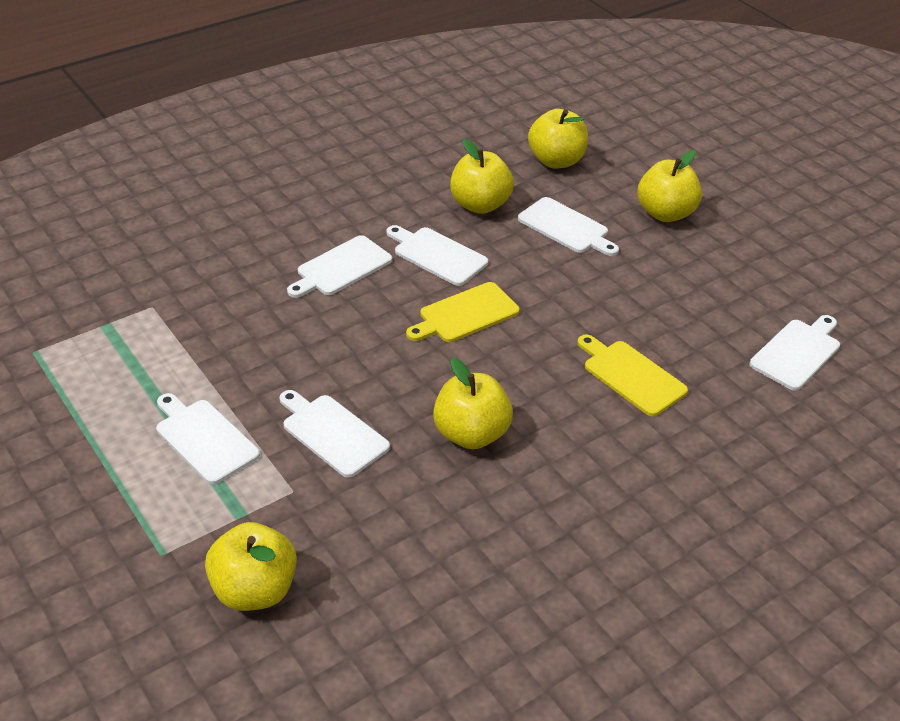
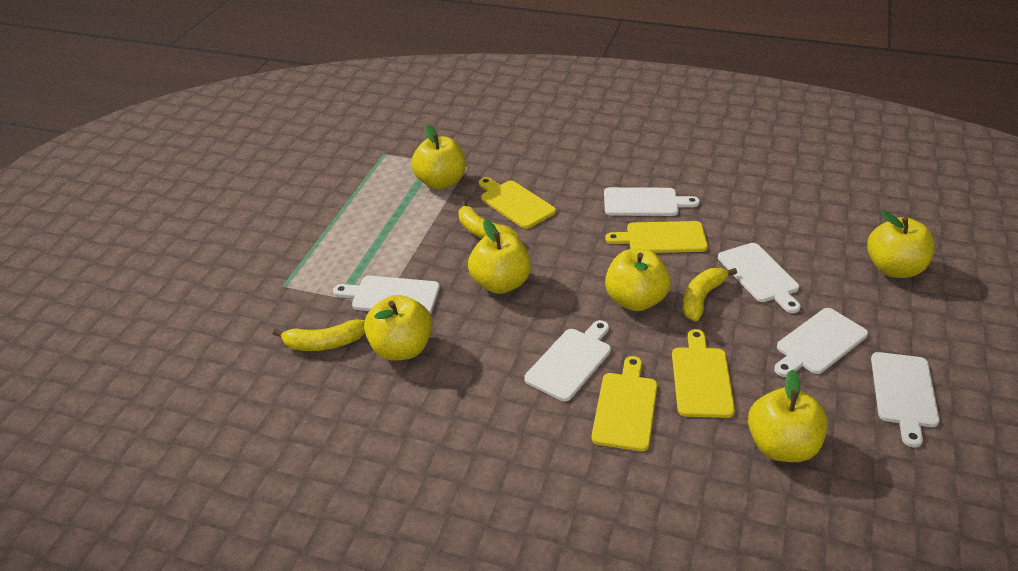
yellow apple: [205,522,297,611] [433,358,513,449] [450,139,514,214] [528,109,588,168] [637,150,702,222] = 5 -> [364,295,432,361] [411,124,466,189] [468,219,531,294] [605,249,671,311] [748,369,828,462] [867,211,935,278] = 6
yellow banana: none = 0 -> [273,319,365,351] [459,201,518,238] [683,268,737,321] = 3
yellow cutting board: [406,282,520,342] [577,334,688,416] = 2 -> [479,177,556,229] [592,356,657,451] [605,221,708,253] [672,329,735,418] = 4

